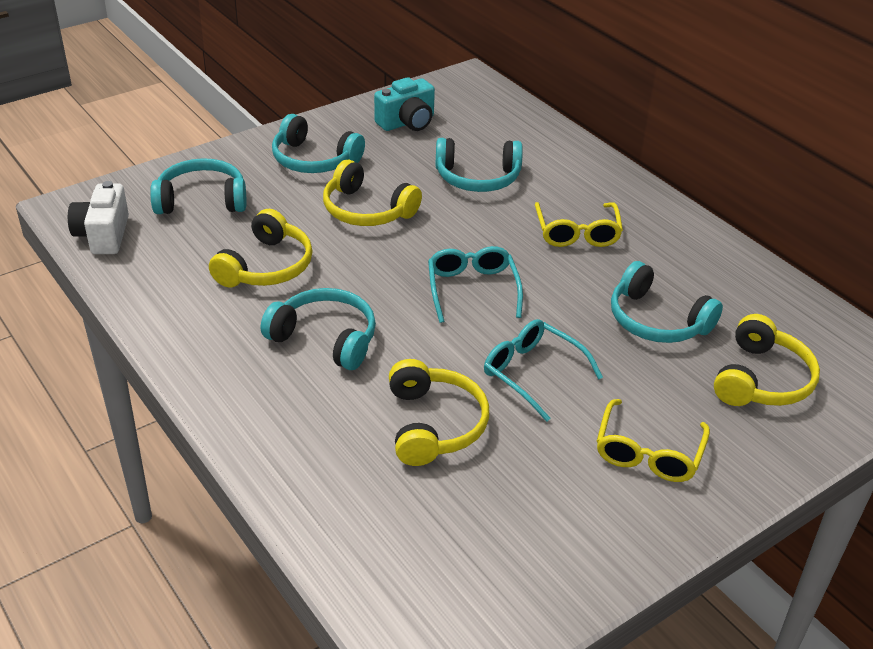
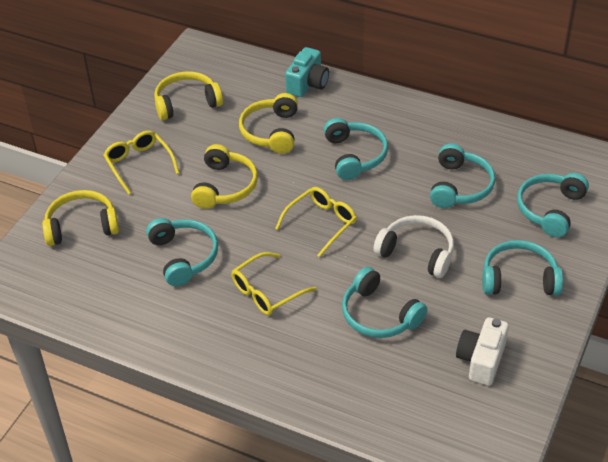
turquoise glasses: [428,246,523,323] [484,319,603,422] = 2 -> none = 0
turquoise headphones: [150,158,246,214] [261,288,376,370] [272,114,365,173] [435,138,523,192] [611,261,723,343] = 5 -> [146,218,218,286] [324,118,388,180] [342,267,427,338] [430,143,495,208] [482,240,563,295] [517,173,589,237] = 6
white headphones: none = 0 -> [373,215,454,278] = 1
yellow glasses: [535,202,623,247] [597,399,710,482] = 2 -> [103,131,179,195] [232,252,317,315] [275,187,357,257] = 3

